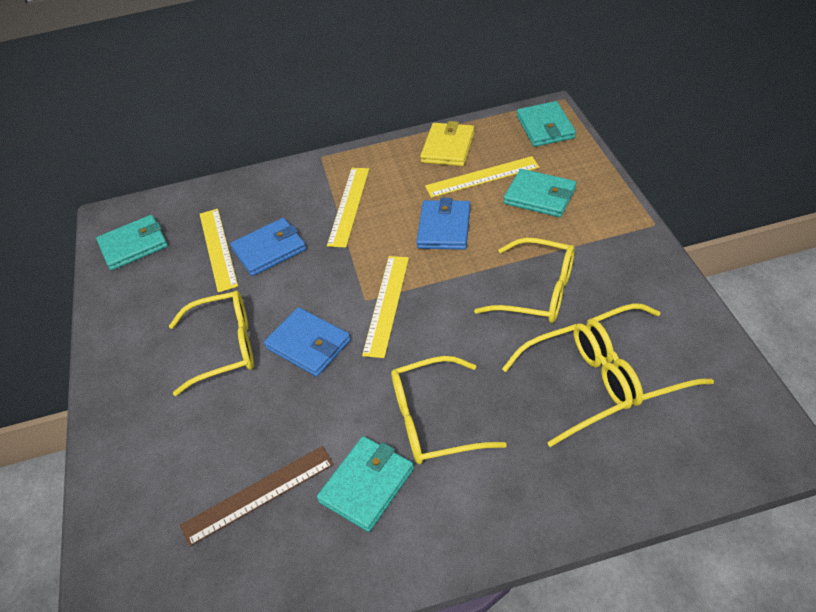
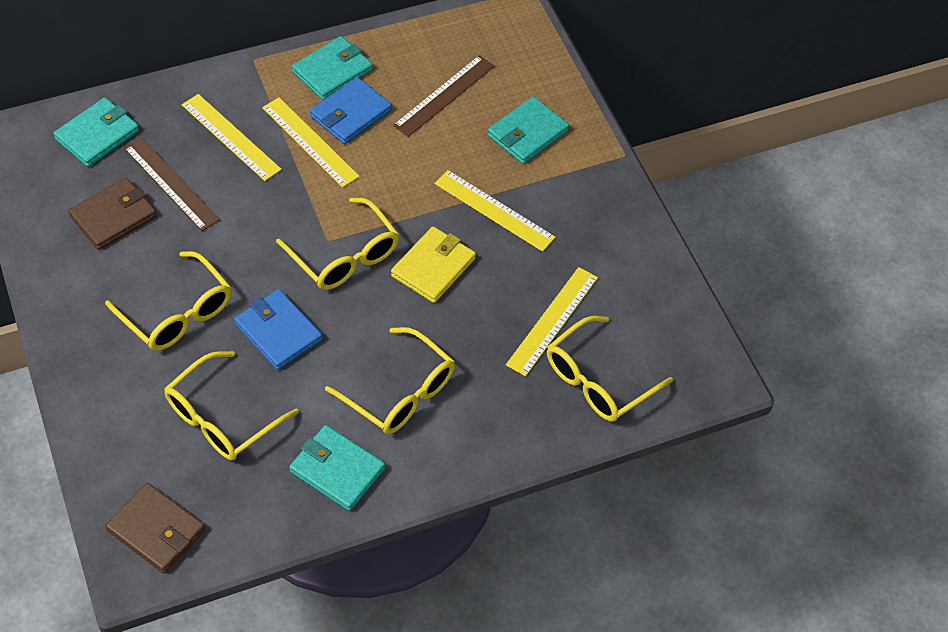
blue wallet: [230,218,306,276] [264,307,351,377] [416,198,470,250] = 3 -> [234,289,322,370] [310,77,392,144] = 2
brown ruler: [180,446,334,547] = 1 -> [124,138,220,231] [393,55,494,137] = 2
brown wallet: none = 0 -> [68,177,157,250] [105,483,205,573] = 2

